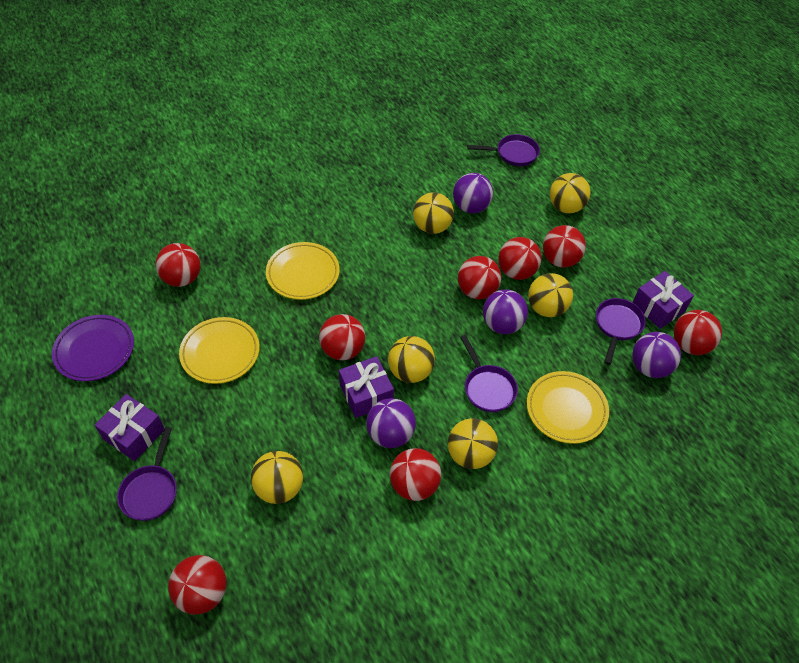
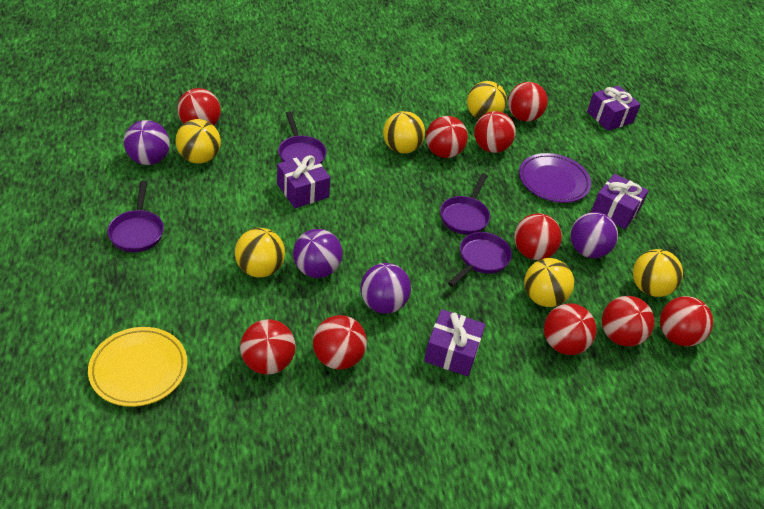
purple gift: [95,394,165,461] [339,356,394,418] [633,271,694,329] = 3 -> [277,154,331,208] [424,309,485,376] [587,86,641,131] [591,174,649,229] = 4
red ball: [156,243,201,287] [168,555,227,615] [319,314,365,360] [390,448,441,501] [458,256,501,299] [498,237,542,280] [543,225,586,268] [674,310,722,355] = 8 -> [177,88,221,125] [240,319,296,375] [313,315,367,370] [426,116,468,158] [474,111,516,153] [508,82,548,122] [514,213,562,260] [544,303,597,355] [602,296,655,347] [660,296,713,346] = 10
yellow plate: [179,317,260,384] [266,242,340,300] [527,371,609,444] = 3 -> [88,327,187,407] = 1

